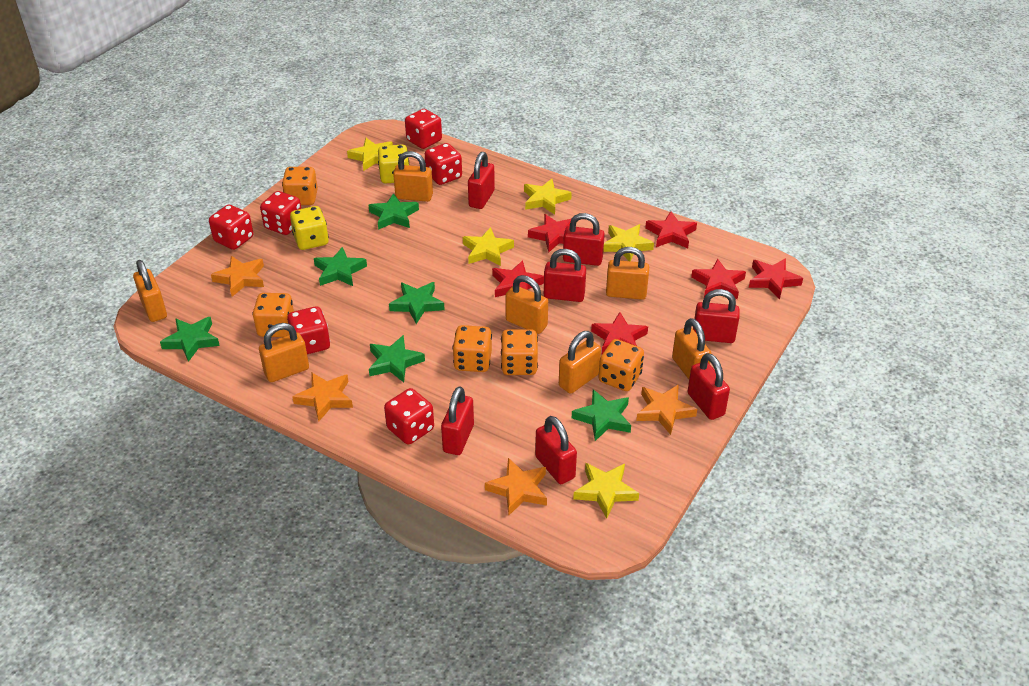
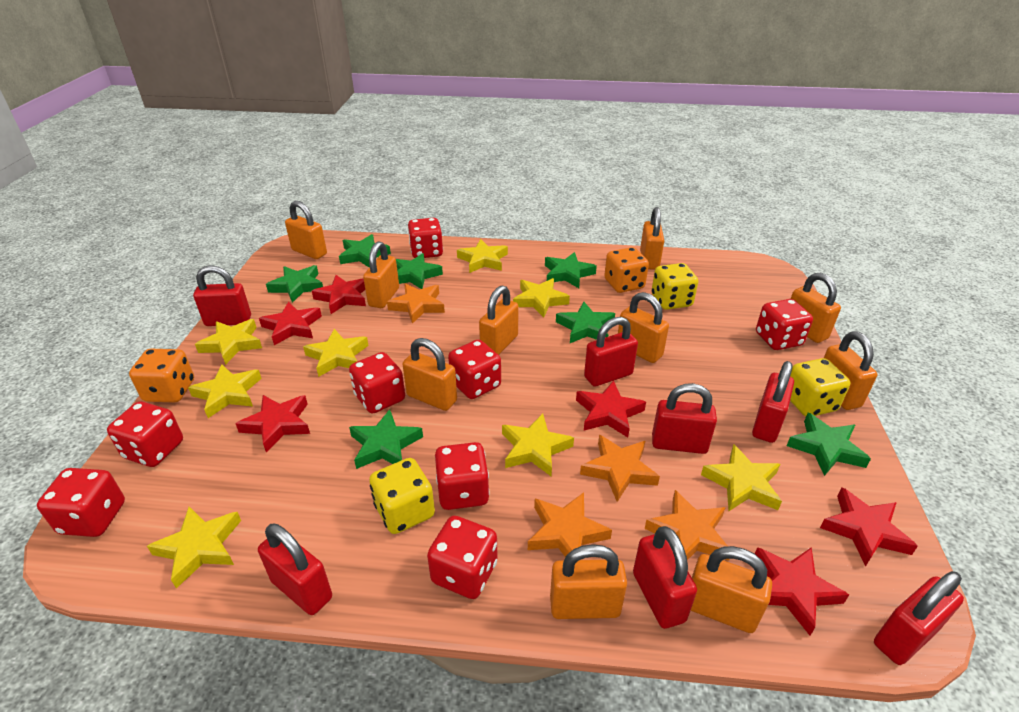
green star: [160,317,220,362] [314,247,367,286] [368,193,419,230] [369,335,425,382] [389,282,445,324] [572,389,631,441] = 6 -> [266,265,323,303] [339,234,391,268] [349,409,423,469] [396,253,443,289] [545,252,597,288] [556,302,615,343] [787,413,871,476] = 7
orange dice: [253,293,294,337] [282,167,318,205] [453,325,492,372] [501,329,538,375] [598,339,644,391] = 5 -> [129,349,194,403] [604,247,649,293] = 2
orange padlock: [133,260,167,322] [259,323,309,382] [393,151,433,202] [505,275,548,334] [559,331,601,394] [606,247,649,300] [672,318,712,379] = 7 -> [285,201,327,259] [363,241,399,308] [403,338,457,411] [479,285,519,355] [550,544,627,619] [618,292,669,363] [640,207,664,270] [691,546,772,633] [791,272,841,343] [824,331,878,410] = 10
red dice: [209,204,253,250] [260,191,301,235] [287,306,330,354] [384,388,434,444] [405,109,442,149] [425,143,462,185] = 6 -> [37,468,125,537] [107,402,183,467] [349,352,405,413] [408,218,443,258] [427,516,498,599] [435,442,490,510] [448,340,501,399] [756,299,813,350] = 8
yellow dice: [290,206,329,250] [378,145,409,184] = 2 -> [369,458,435,534] [652,263,698,310] [790,358,850,416] = 3
yellow star: [347,138,393,171] [463,227,514,266] [524,178,572,214] [573,463,639,519] [603,224,654,261] = 5 -> [147,507,241,588] [188,364,262,418] [195,319,262,365] [303,329,369,377] [457,239,508,273] [502,413,574,476] [513,278,570,318] [701,444,782,511] = 8

